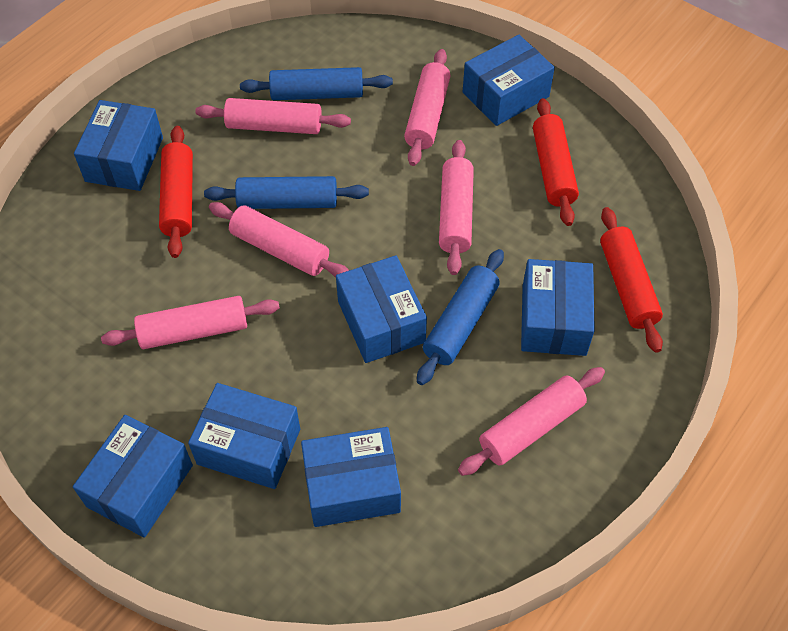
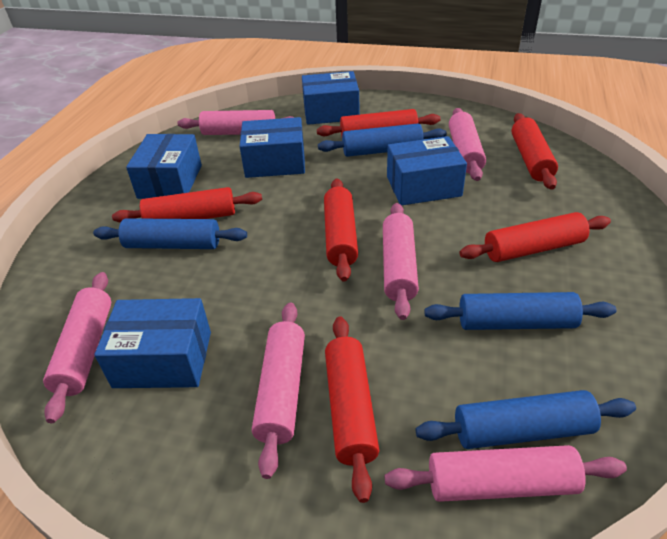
blue box: [73,415,193,538] [74,100,163,191] [188,383,300,489] [301,427,401,527] [336,255,427,363] [463,35,555,126] [521,259,595,356] = 7 -> [94,298,211,388] [126,134,202,199] [240,117,305,178] [302,71,360,125] [387,136,467,206] = 5
blue rolling pin: [204,176,369,209] [240,67,393,100] [417,249,504,385] = 3 -> [93,218,247,249] [318,123,447,157] [415,390,636,449] [424,292,616,330] = 4
red rolling pin: [159,126,193,258] [533,98,579,226] [600,207,663,353] = 3 -> [112,187,262,223] [317,109,441,136] [324,179,358,282] [325,316,379,503] [459,212,611,262] [512,113,558,190] = 6

